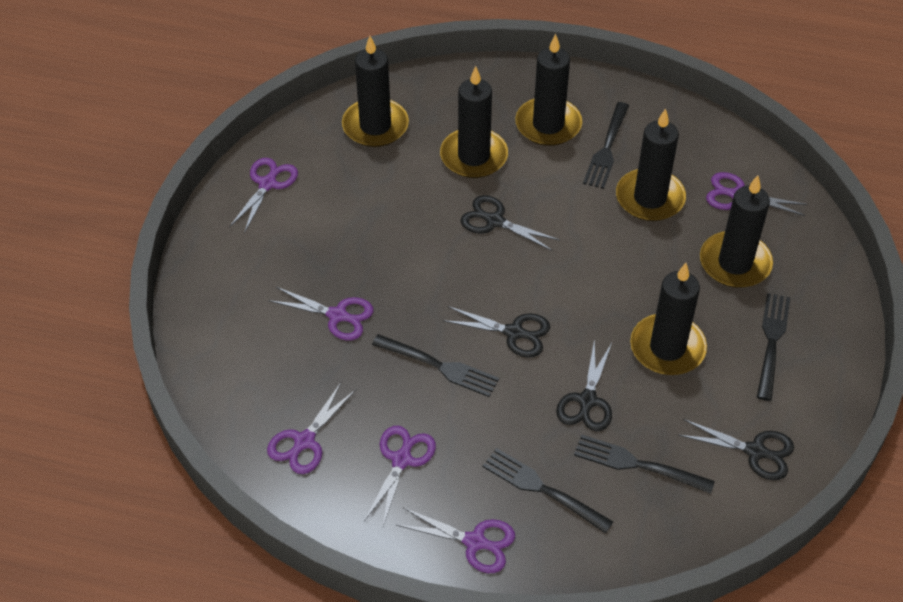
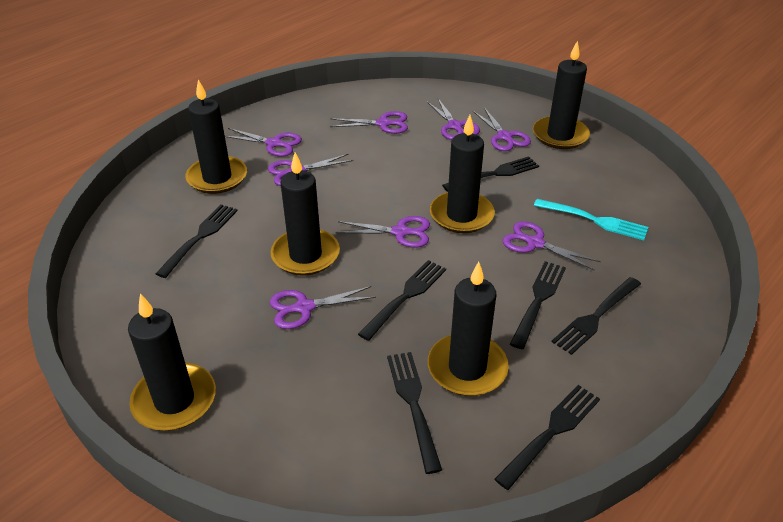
black fork: [372,334,499,397] [483,448,613,533] [574,435,715,494] [583,102,629,189] [757,293,790,401] = 5 -> [155,204,238,278] [358,260,446,341] [387,352,442,474] [442,156,539,192] [495,385,600,490] [510,261,566,349] [552,277,641,355] = 7
black scissors: [442,306,550,358] [461,195,560,251] [556,338,612,431] [678,419,794,480] = 4 -> none = 0
purple scissors: [229,158,298,233] [267,383,356,474] [268,287,374,340] [364,425,436,526] [396,508,515,573] [706,172,808,216] = 6 -> [225,128,302,157] [268,154,353,186] [270,286,376,329] [330,111,408,134] [336,216,430,248] [426,99,480,140] [473,108,531,151] [503,221,601,271] = 8
turquoise fork: none = 0 -> [534,199,648,240] = 1

